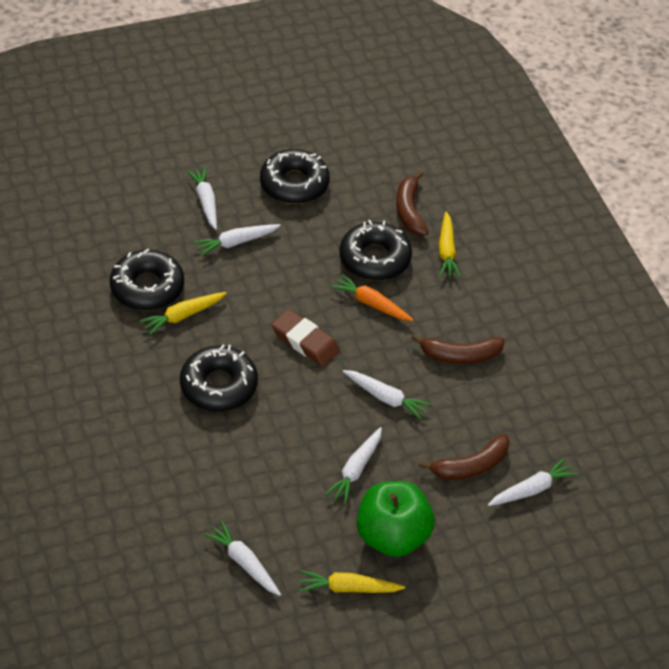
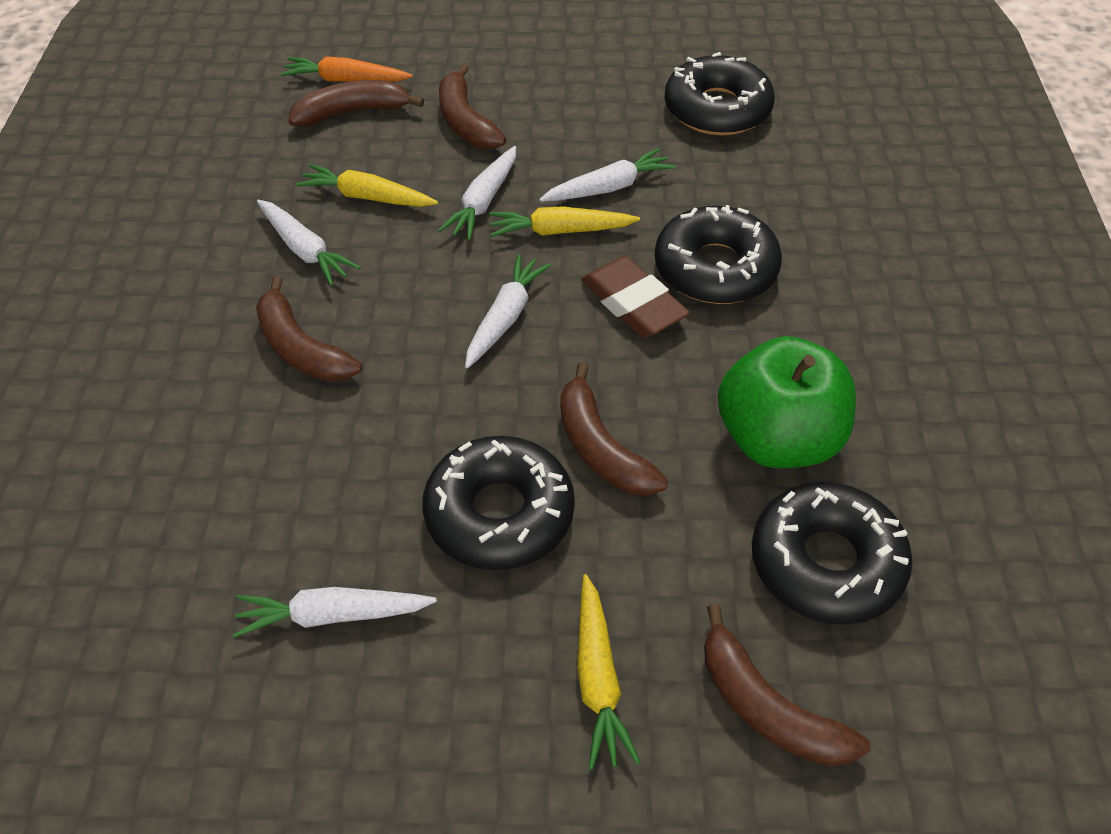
brown banana: [396,171,429,235] [411,334,505,364] [419,433,510,480] = 3 -> [256,276,362,382] [288,80,424,127] [439,64,506,149] [560,362,668,496] [704,604,870,767] = 5
white carrot: [186,166,217,230] [194,224,281,256] [204,520,281,596] [325,427,382,504] [343,370,431,420] [488,458,578,506] = 6 -> [233,587,437,638] [257,200,360,286] [438,146,516,240] [465,254,551,368] [539,148,676,202] = 5

